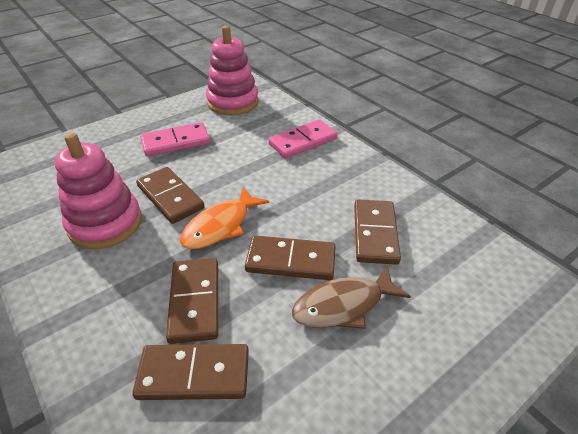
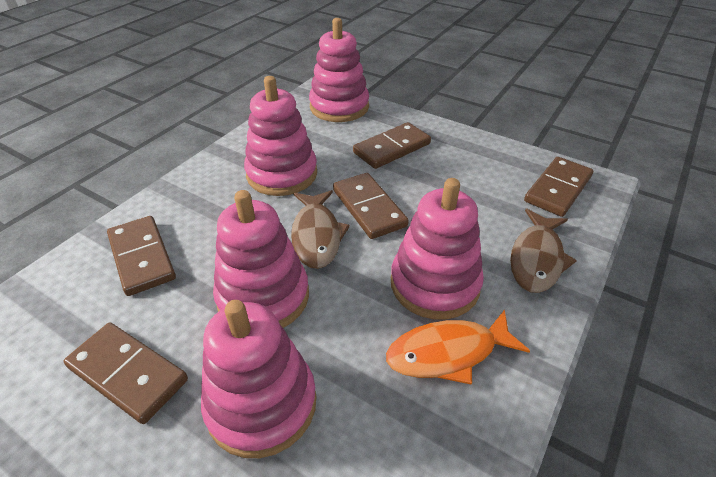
brown fish: [292,266,411,329] = 1 -> [291,190,350,269] [510,209,577,293] = 2
pink domino: [140,122,210,157] [268,119,338,158] = 2 -> none = 0
pink stacking toy: [55,133,142,249] [206,26,259,115] = 2 -> [201,300,316,458] [213,190,309,328] [244,76,317,196] [309,18,369,122] [391,178,484,320] = 5

